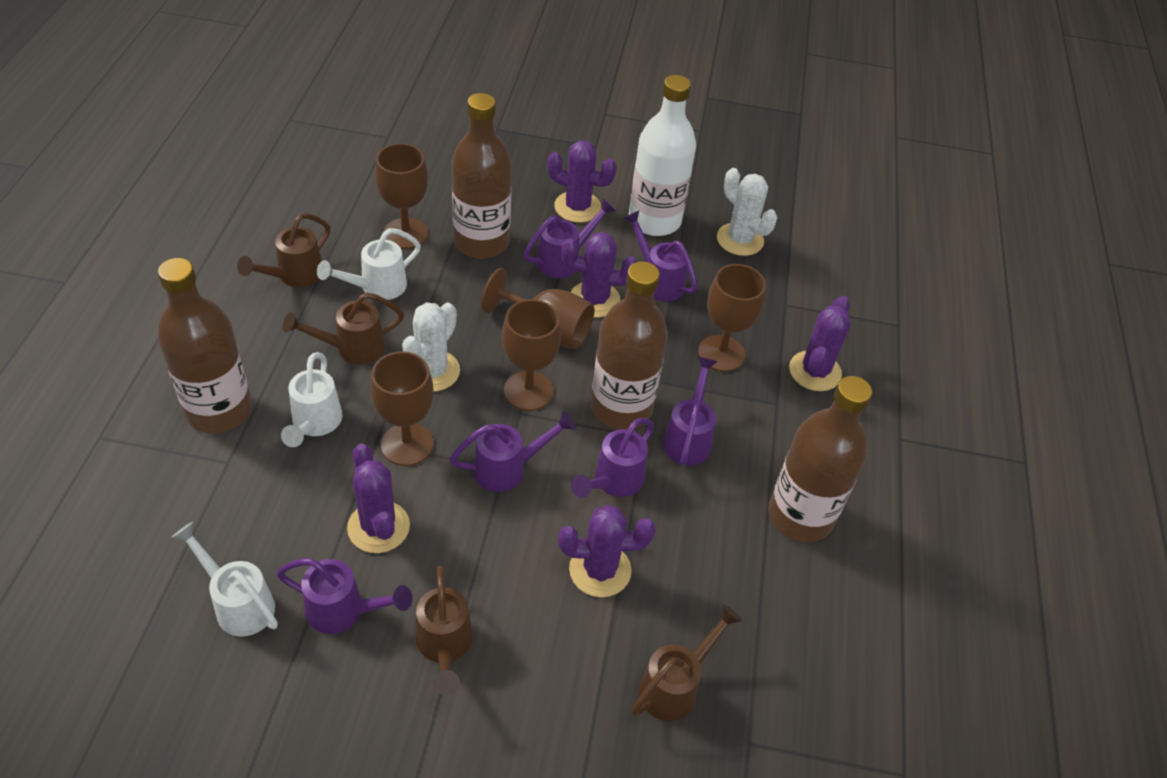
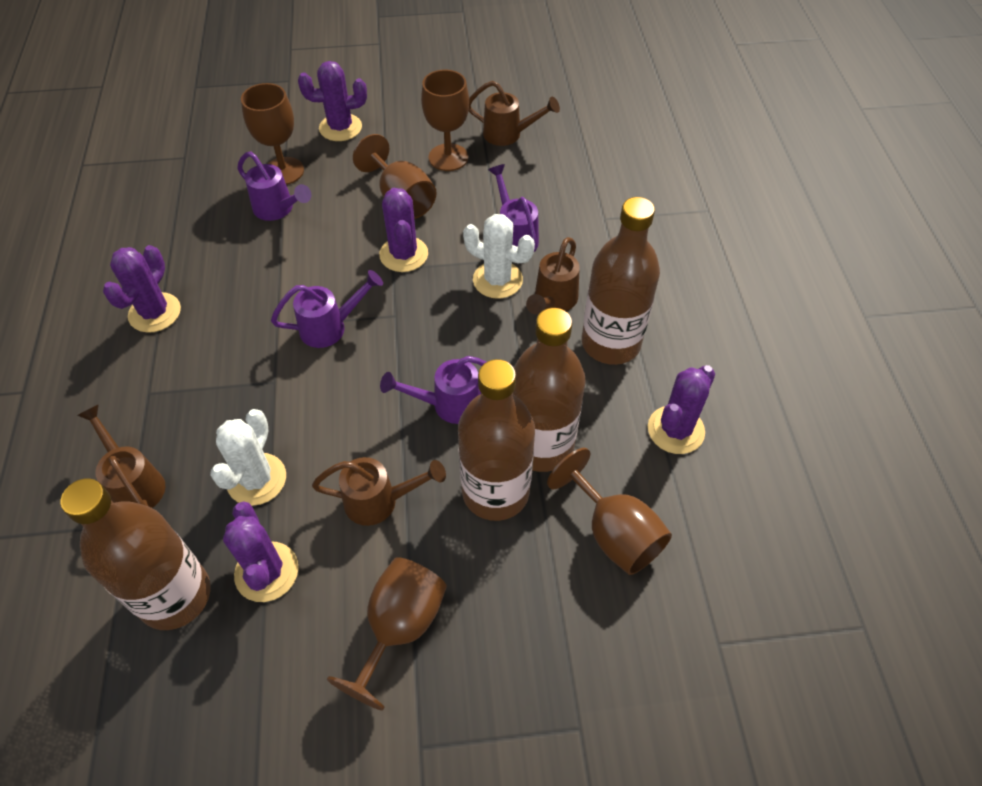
purple watering can: [277,558,412,634] [450,411,576,492] [523,199,616,278] [571,418,654,498] [623,211,698,302] [663,357,718,466] = 6 -> [237,151,311,221] [271,270,383,348] [380,356,486,424] [488,164,539,252] = 4
white bottle: [629,75,696,236] = 1 -> none = 0
white watering can: [172,522,278,637] [281,352,343,447] [317,228,421,300] = 3 -> none = 0

